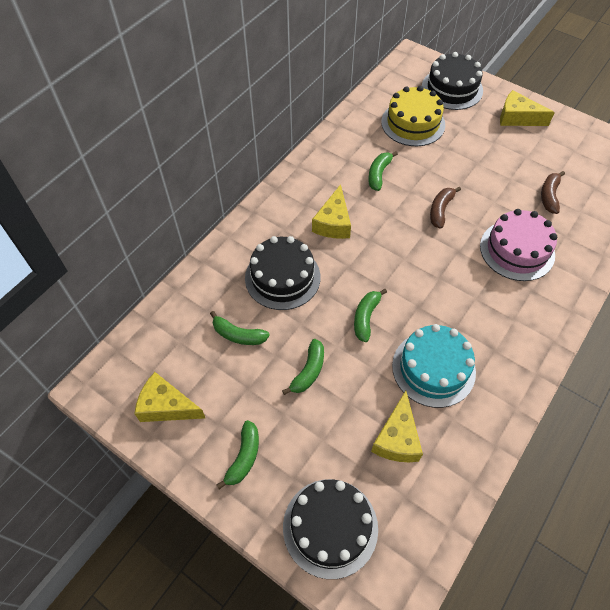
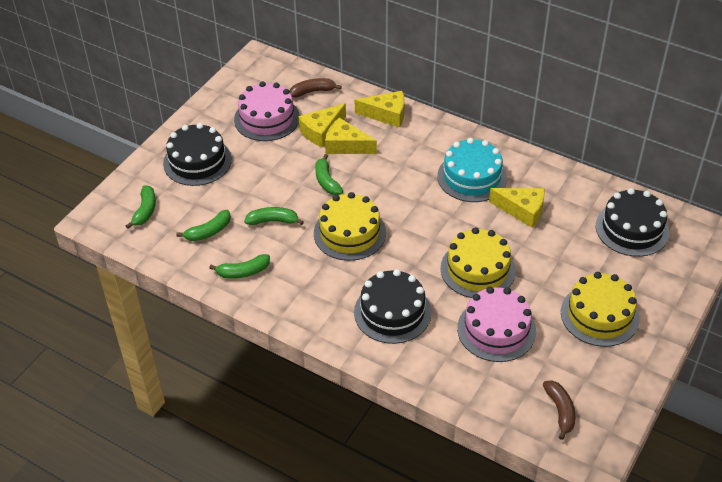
pink cake: [480,209,557,281] = 1 -> [234,81,300,141] [457,287,536,362] = 2
yellow cake: [381,86,445,146] = 1 -> [314,192,386,261] [440,228,516,298] [561,272,639,347] = 3

